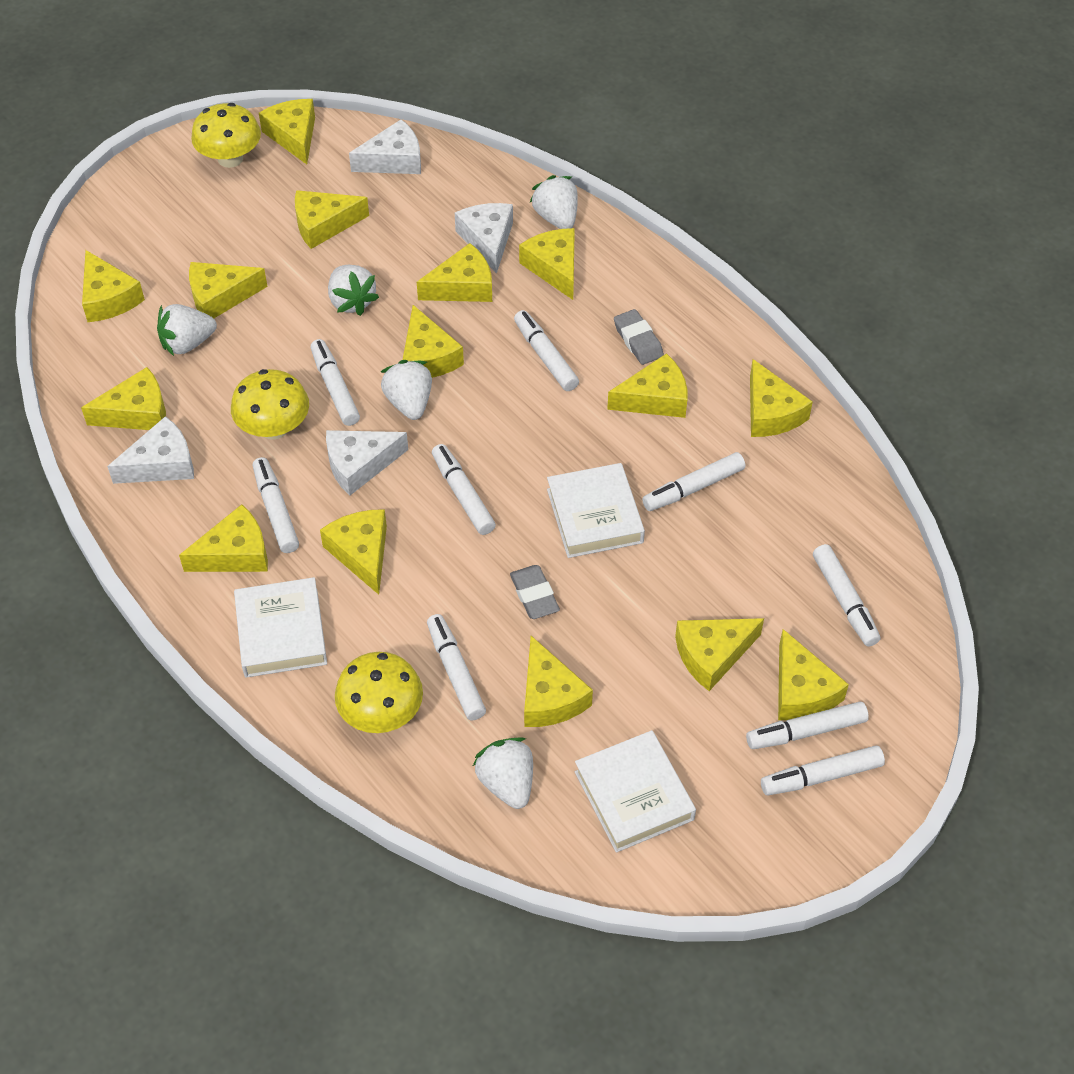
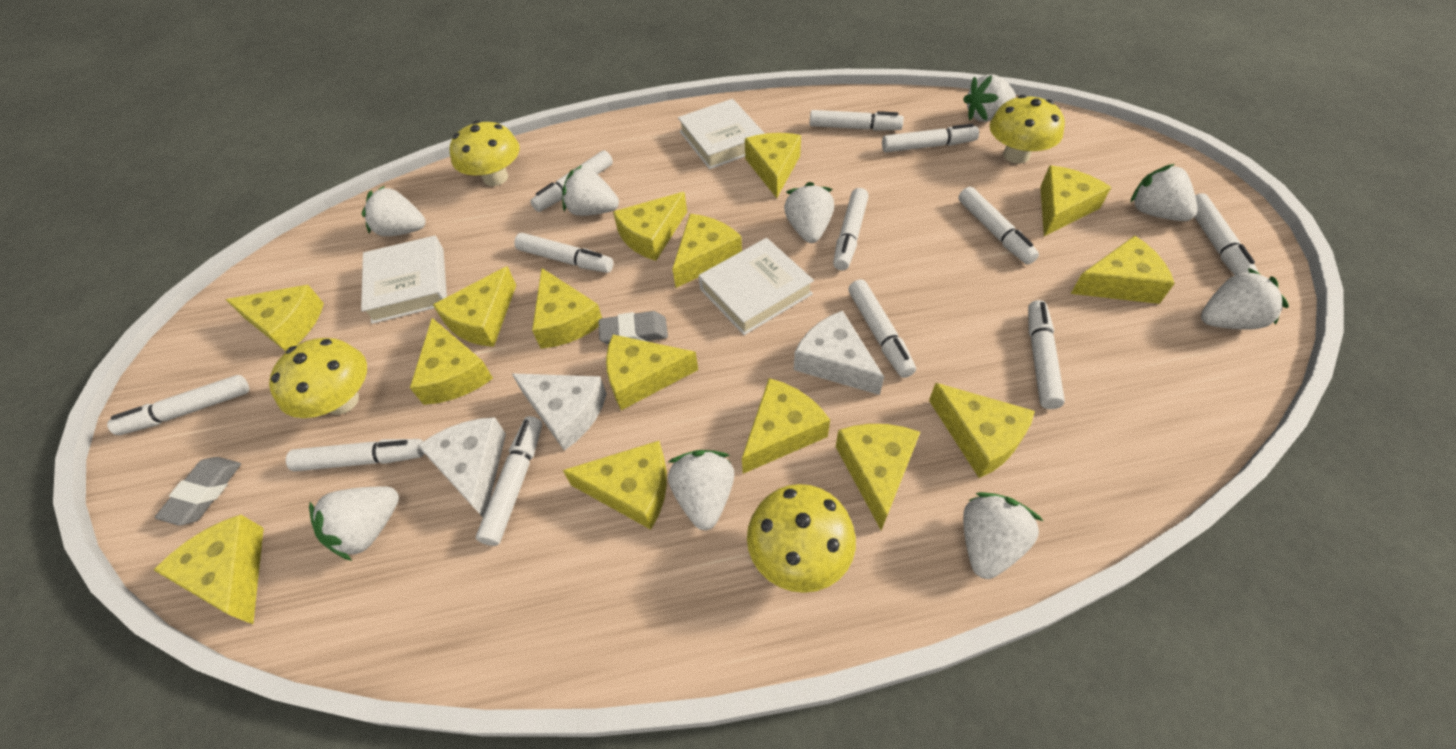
white cheese: [107,416,194,484] [326,430,408,496] [349,119,421,174] [455,203,513,274] = 4 -> [418,417,506,517] [512,373,607,451] [794,311,884,395] = 3
white marker: [253,457,299,553] [310,339,360,426] [427,614,486,720] [432,444,496,535] [514,310,579,391] [642,452,745,511] [746,702,869,749] [761,746,885,795] [813,544,880,646] = 9 -> [107,375,249,435] [286,439,424,472] [476,416,542,546] [514,233,613,273] [530,150,613,212] [810,110,904,131] [833,188,869,270] [848,279,916,378] [882,124,979,152] [958,187,1039,265] [1028,300,1065,409] [1195,193,1258,275] = 12
white strawberry: [157,304,217,356] [328,265,379,316] [381,360,432,420] [473,737,533,809] [530,175,578,229] = 5 -> [309,486,399,561] [362,186,425,236] [562,165,619,216] [668,450,734,530] [784,182,834,243] [963,75,1016,122] [963,492,1043,579] [1130,164,1198,221] [1201,268,1289,330] = 9
yellow mushroom: [191,103,261,168] [231,369,309,440] [335,652,423,733] = 3 -> [269,338,367,418] [450,121,520,186] [747,484,856,593] [990,95,1065,164] = 4

